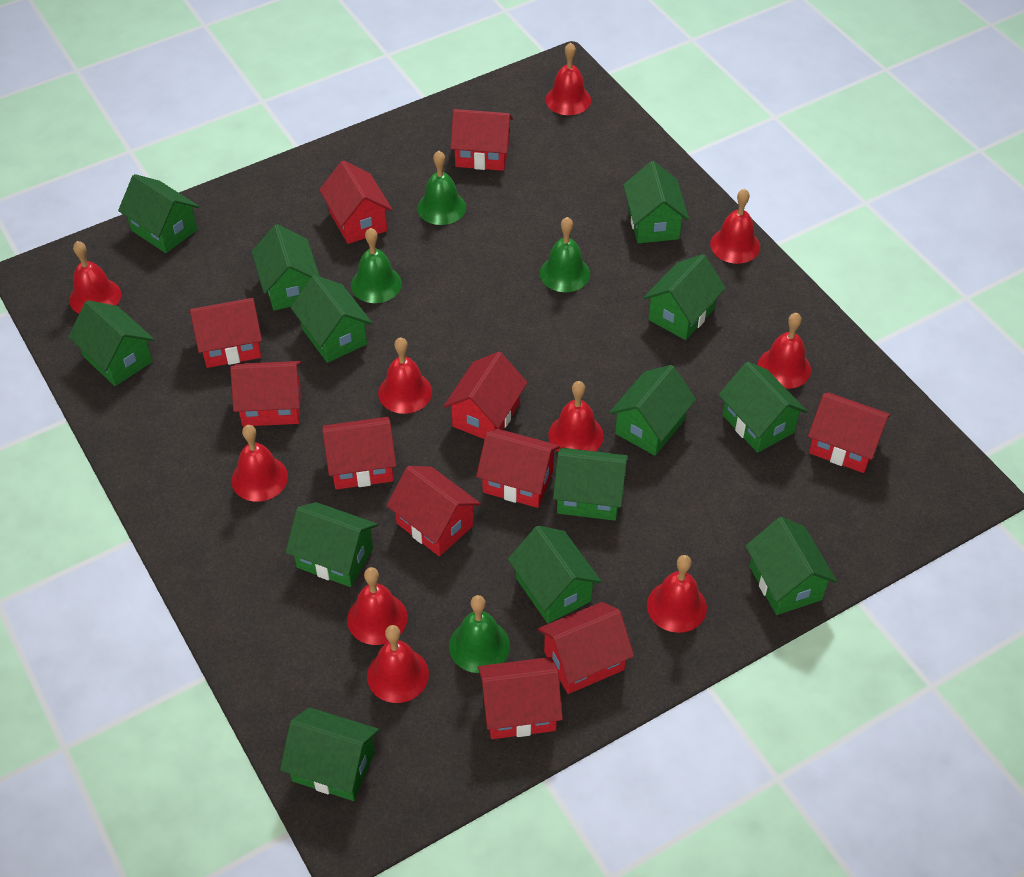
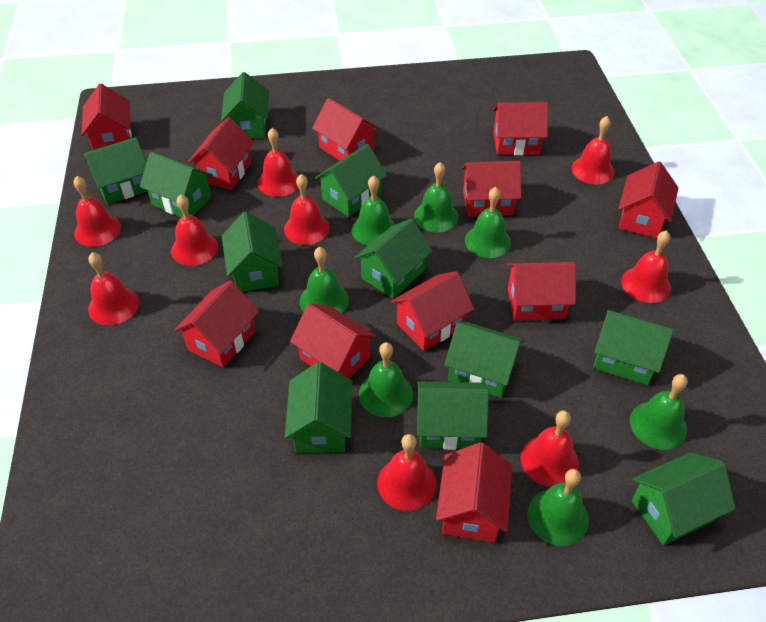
green bell: [351,228,402,303] [417,151,466,225] [449,595,510,673] [540,217,590,292] = 4 -> [300,247,349,313] [352,175,396,246] [359,342,413,417] [414,162,459,232] [465,187,511,258] [527,469,589,546] [630,374,688,450] = 7
green house: [68,300,154,386] [118,174,199,253] [252,224,320,310] [280,707,379,801] [285,502,377,587] [291,275,372,363] [508,526,602,623] [553,448,628,521] [609,365,696,456] [623,161,689,243] [643,254,726,340] [718,362,807,453] [745,517,837,615] = 13 -> [84,137,148,204] [140,152,213,217] [221,72,269,139] [222,212,283,292] [285,362,352,453] [315,144,387,217] [354,219,433,299] [417,381,489,450] [444,321,524,398] [593,310,674,385] [632,452,736,545] = 11
red bell: [69,241,121,314] [231,425,288,502] [347,567,408,645] [367,625,429,703] [378,337,432,414] [545,42,591,115] [548,381,604,452] [647,555,707,633] [710,189,760,264] [758,313,811,389] = 10 -> [73,176,121,247] [88,252,139,325] [171,194,218,266] [258,128,299,197] [284,174,329,245] [377,434,437,511] [520,411,579,487] [571,116,615,184] [621,230,671,303] = 9

